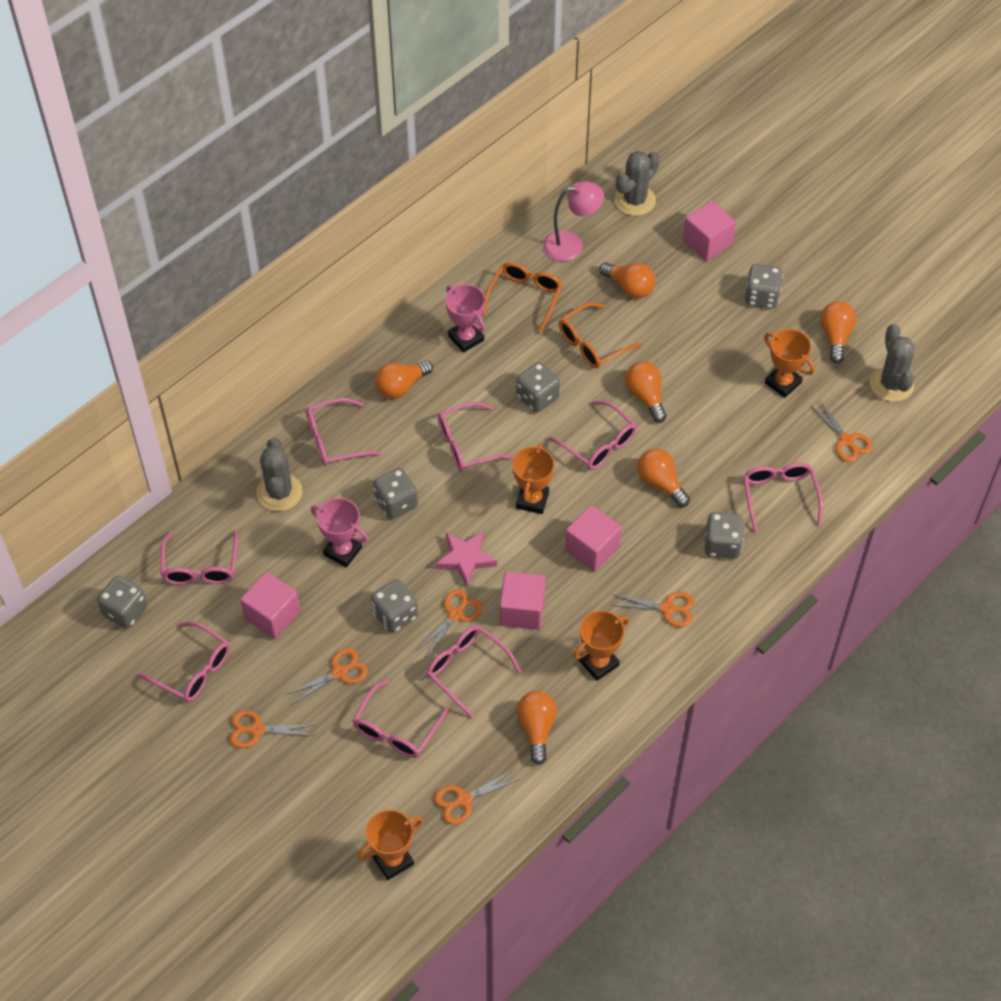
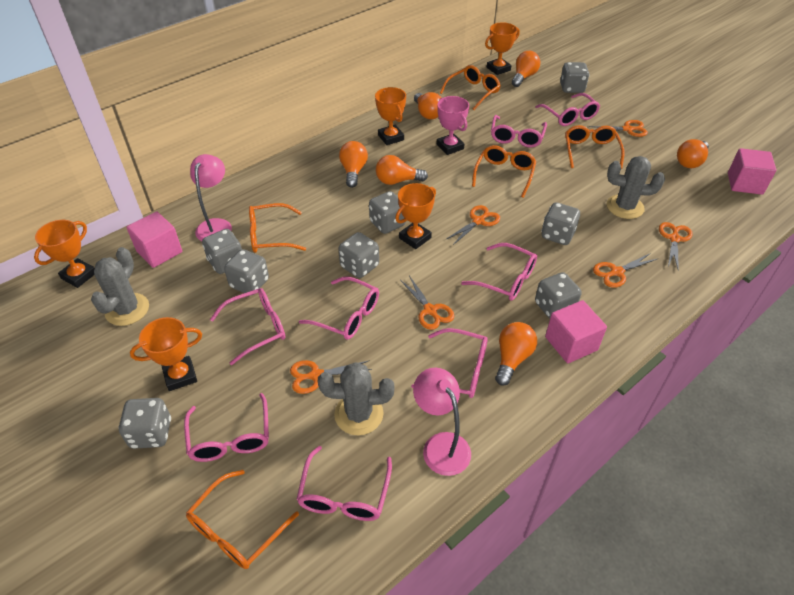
grey dice: [97,576,148,629] [371,579,418,633] [373,468,418,519] [516,362,560,413] [705,512,745,559] [745,264,783,309] = 6 -> [118,398,171,449] [202,229,242,274] [224,249,269,295] [338,232,379,278] [369,191,406,234] [535,272,582,319] [541,202,580,245] [560,62,590,93] = 8
orange glasses: [483,262,563,333] [559,302,642,368] = 2 -> [186,470,299,569] [249,203,306,253] [440,65,501,110] [472,145,536,198] [565,125,624,169] = 5
orange trophy: [358,810,423,880] [512,443,555,514] [573,611,629,681] [764,329,815,398] = 4 -> [34,220,95,288] [130,317,202,391] [375,87,406,145] [395,183,436,249] [485,22,520,75] = 5
pink cube: [240,572,300,639] [500,572,546,630] [565,505,622,572] [683,201,736,261] = 4 -> [126,211,182,268] [545,300,607,363] [728,148,777,195] = 3
pink lamp: [543,181,604,261] = 1 -> [190,154,232,241] [413,368,471,476] = 2
pink star: [435,531,497,586] = 1 -> none = 0
pink trophy: [311,498,368,567] [445,284,485,353] = 2 -> [437,96,469,155] = 1

